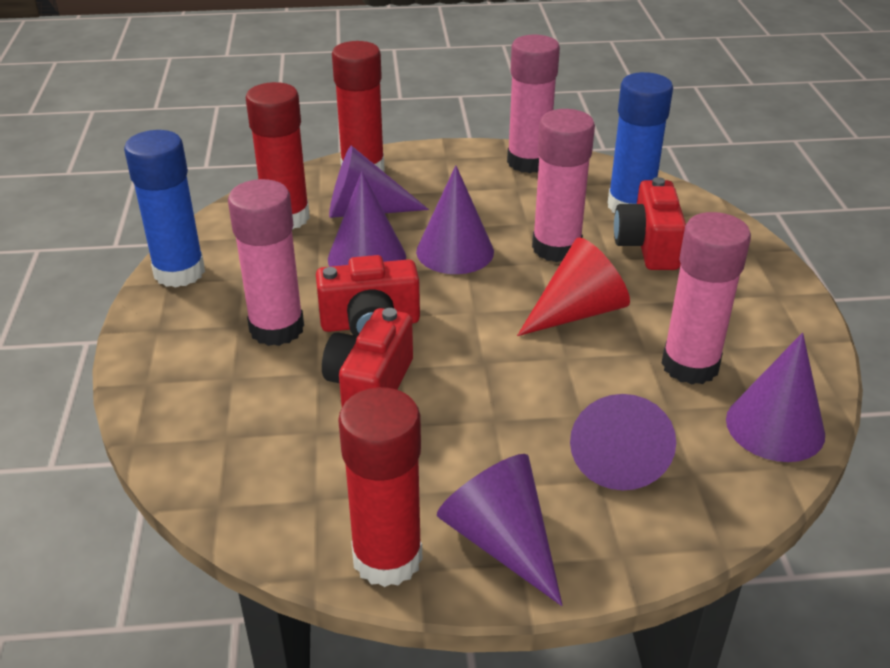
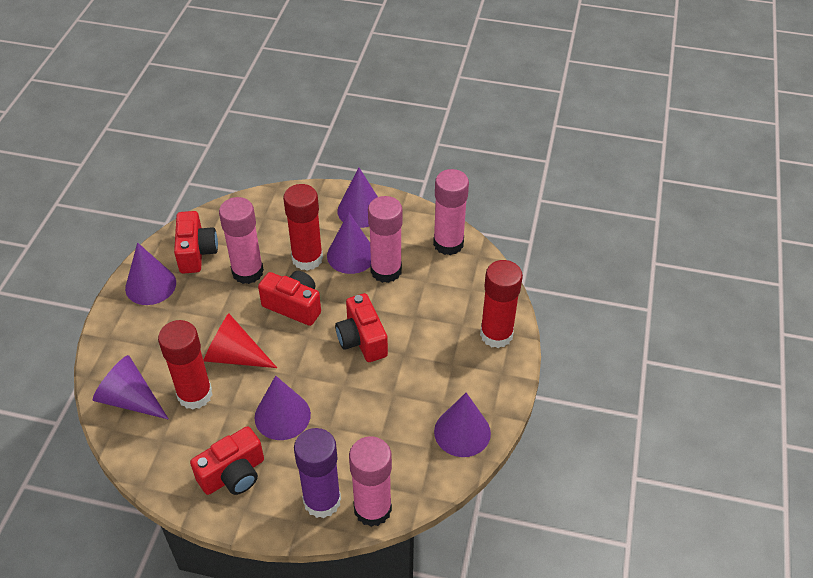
blue glue stick: [124,130,205,288] [608,72,673,213] = 2 -> none = 0
purple glue stick: none = 0 -> [294,428,341,518] = 1
red camera: [316,255,420,336] [322,308,413,407] [614,177,686,270] = 3 -> [174,211,218,274] [190,426,264,495] [258,271,321,326] [335,293,388,362] = 4

